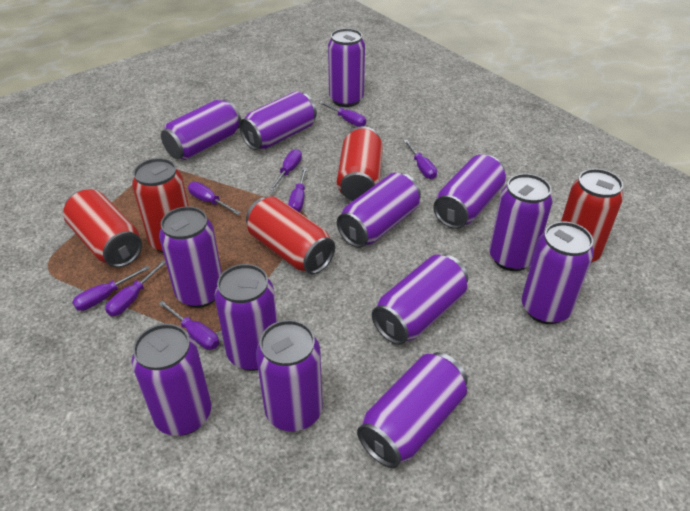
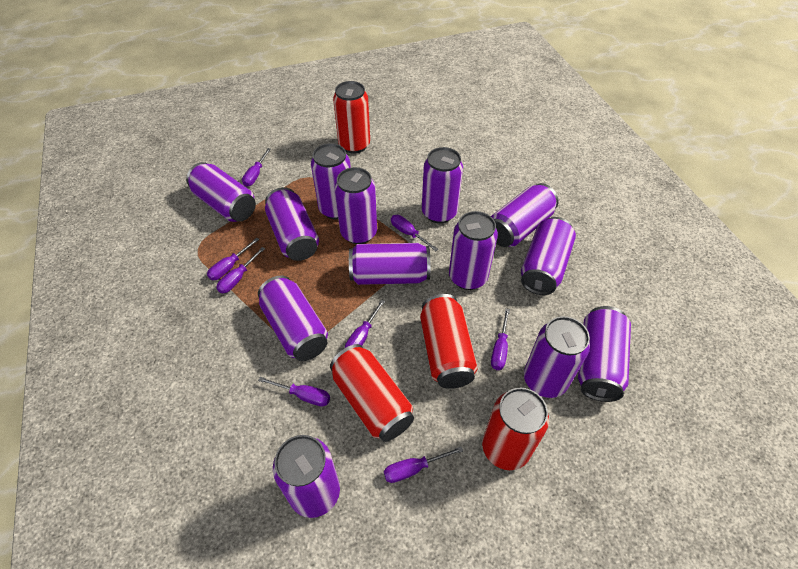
red can: [63,189,142,268] [132,158,189,253] [246,196,335,274] [337,126,383,201] [561,169,623,263] = 5 -> [330,344,414,442] [333,81,370,154] [420,294,478,389] [482,388,549,470] = 4

